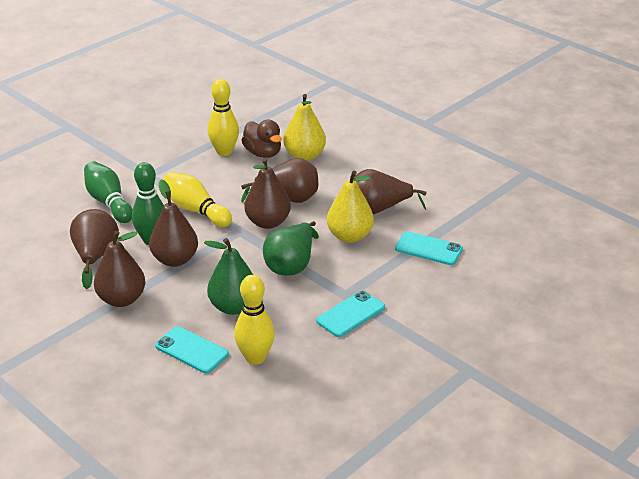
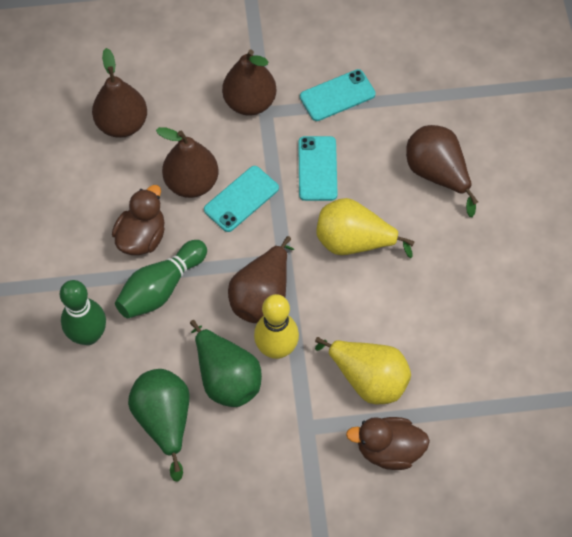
brown duck: [242,120,282,158] = 1 -> [112,185,165,255] [346,417,430,470] = 2
brown pear: [70,209,119,289] [94,231,145,307] [149,179,198,267] [241,158,318,203] [244,158,291,229] [354,169,426,214] = 6 -> [92,48,147,138] [156,127,218,198] [222,49,276,116] [228,236,294,323] [406,125,478,217] = 5
yellow bowling pin: [163,172,232,227] [207,79,239,156] [234,275,275,365] = 3 -> [254,294,299,359] = 1

